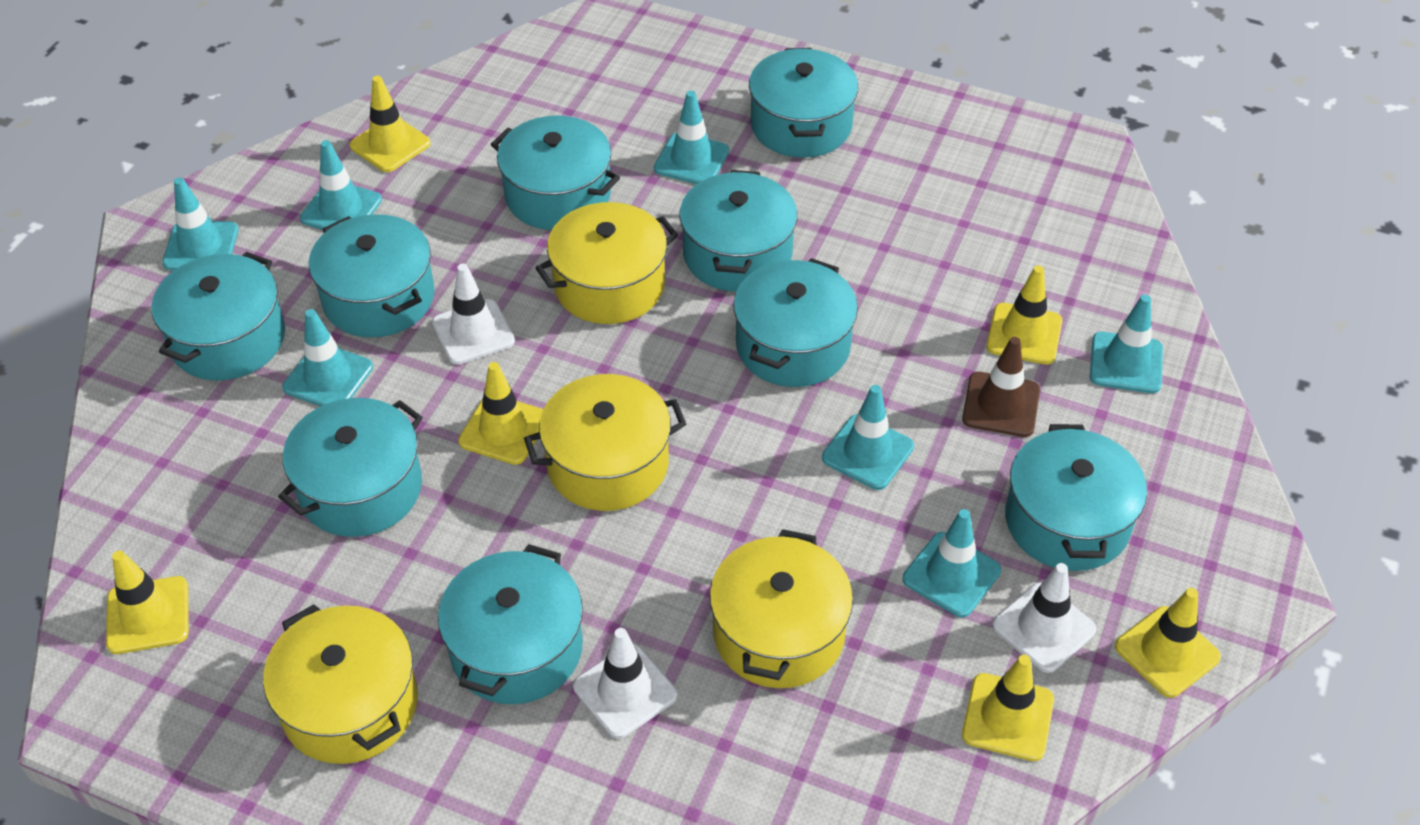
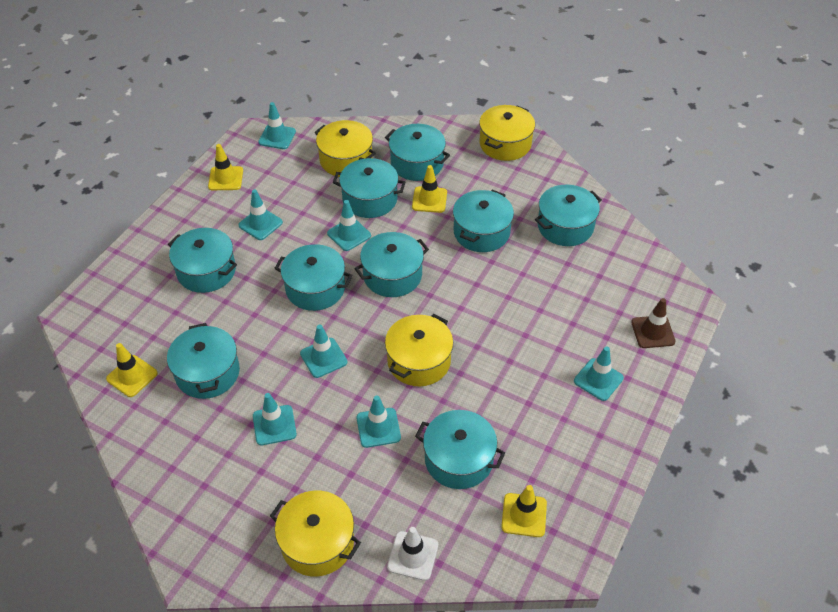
white traffic cone: [432,264,515,365] [573,628,678,738] [992,563,1096,673] = 3 -> [387,527,438,581] = 1
yellow traffic cone: [106,550,189,654] [350,76,431,172] [458,362,543,465] [962,655,1054,761] [986,265,1062,365] [1115,588,1221,698] = 6 -> [106,343,158,397] [208,144,243,190] [412,165,447,213] [501,485,547,537] = 4

